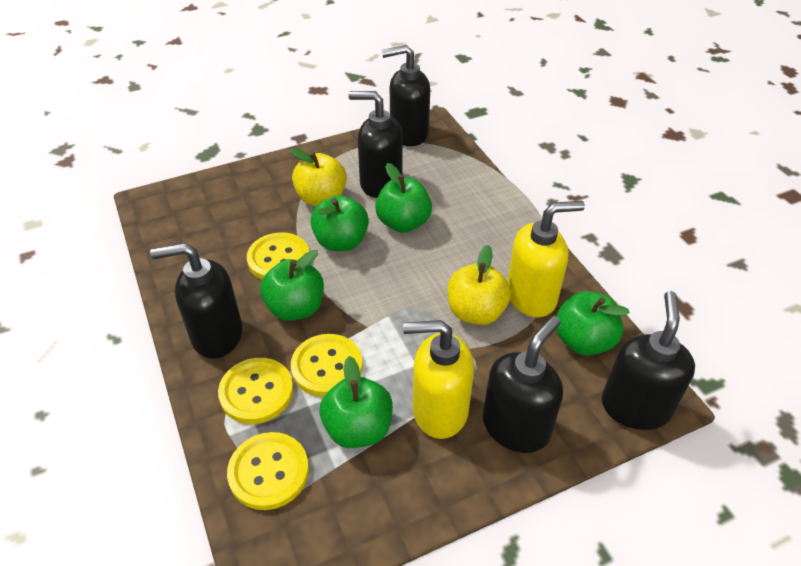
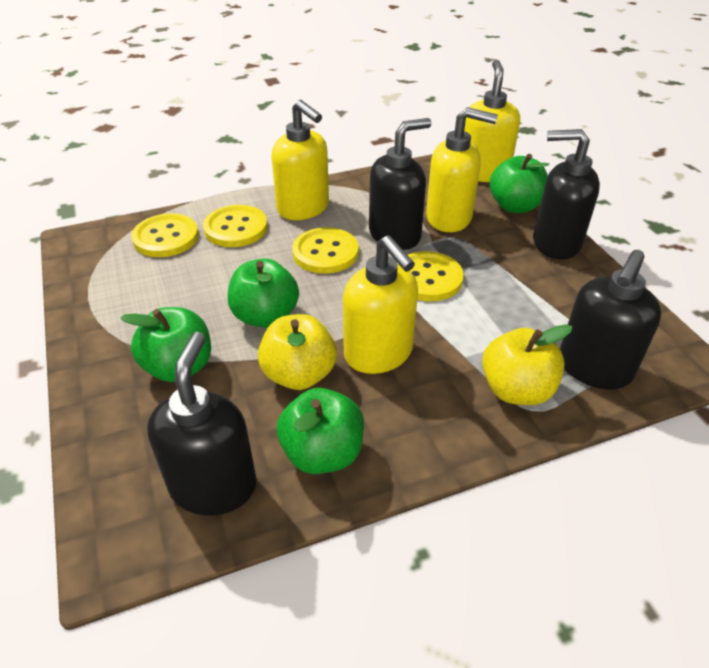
black soap dispenser: [150,243,242,358] [349,91,403,198] [382,45,430,146] [483,316,563,453] [602,291,695,430] = 5 -> [147,332,257,516] [369,118,432,250] [533,129,600,260] [560,250,662,390] = 4
green apple: [260,250,324,321] [310,195,369,251] [320,356,393,448] [375,163,432,233] [556,291,630,356] = 5 -> [121,307,211,382] [228,258,299,328] [277,388,364,474] [490,154,549,213] = 4
yellow soap dispenser: [403,320,474,439] [507,201,585,317] = 2 -> [272,100,329,220] [343,235,418,374] [426,107,498,232] [464,60,520,182] = 4

